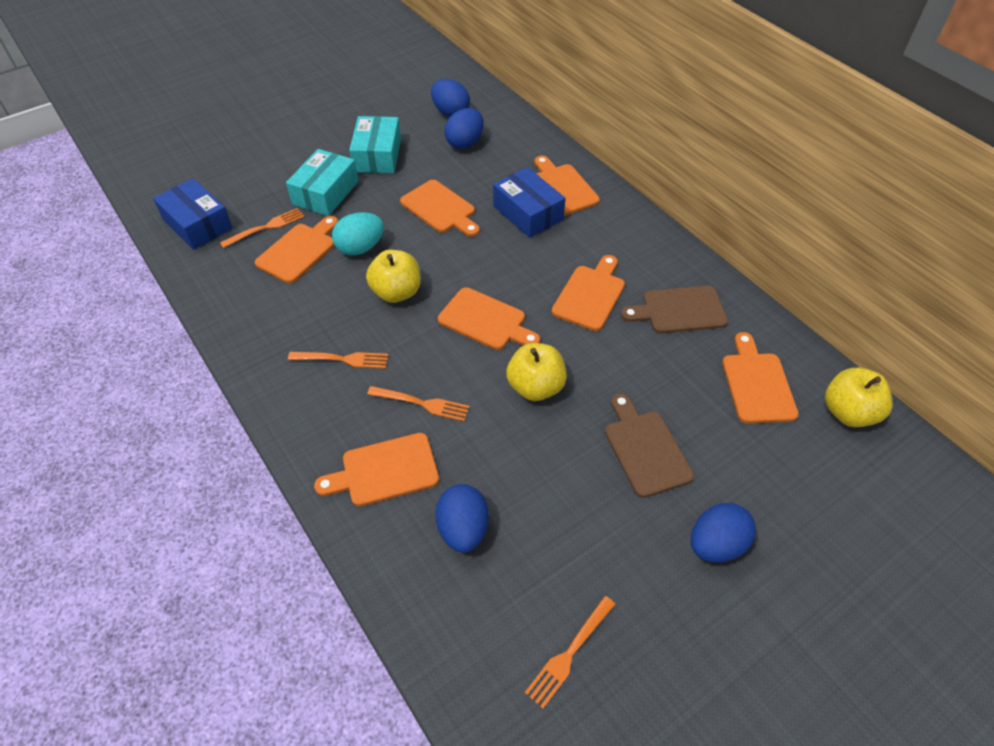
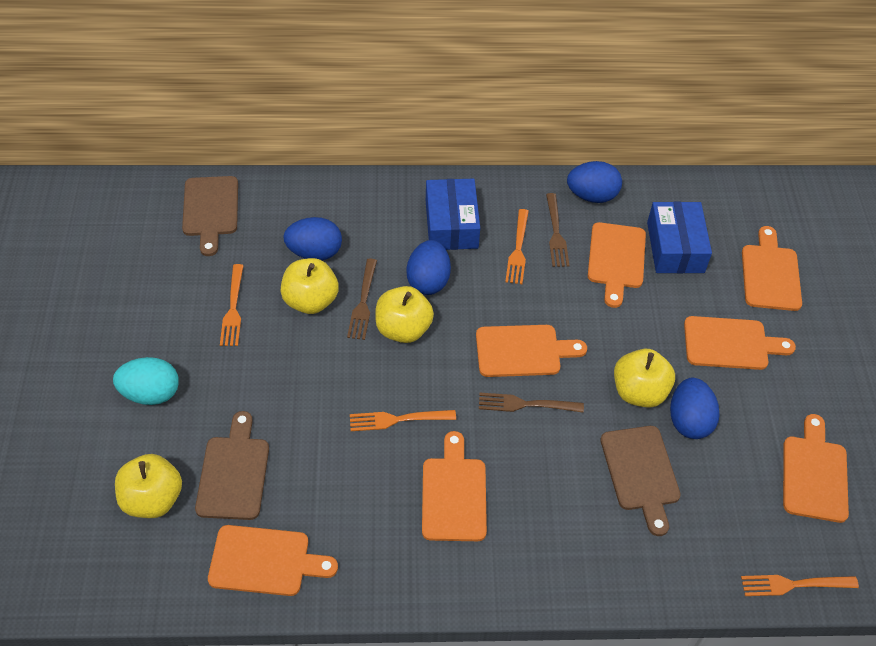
brown cutting board: [605,393,694,498] [621,286,728,333] = 2 -> [182,176,238,256] [195,411,269,520] [600,426,681,536] = 3
brown fork: none = 0 -> [347,259,377,340] [479,393,584,413] [546,193,570,267] = 3
turquoise box: [286,149,358,216] [349,116,401,173] = 2 -> none = 0
yellow apple: [366,250,421,303] [506,343,567,401] [825,368,893,427] = 3 -> [115,454,182,518] [280,258,339,314] [375,286,434,343] [614,349,675,408] = 4

